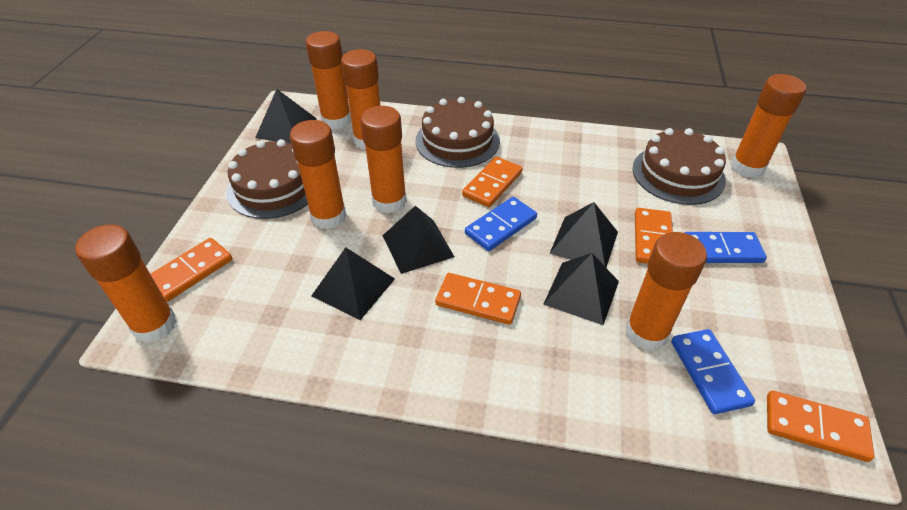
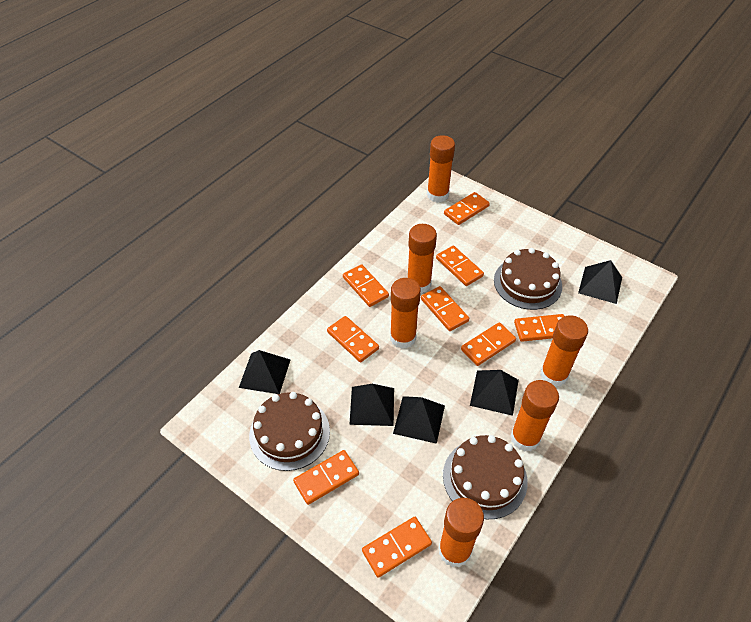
blue domino: [465,197,537,251] [671,329,755,414] [684,232,767,263] = 3 -> none = 0
orange domino: [151,238,232,302] [435,273,521,325] [462,157,522,207] [635,208,673,264] [767,391,875,462] = 5 -> [293,450,359,505] [327,316,379,362] [343,264,389,307] [362,517,432,578] [421,286,469,331] [436,246,484,286] [444,192,490,225] [461,322,516,366] [514,314,564,342] = 9
orange glue stick: [75,224,177,343] [290,120,346,229] [306,31,351,129] [341,49,380,150] [360,106,407,214] [625,232,707,351] [731,74,806,178] = 7 -> [390,278,421,349] [407,224,437,294] [427,135,455,203] [438,498,484,567] [511,380,559,451] [540,315,588,387] = 6

